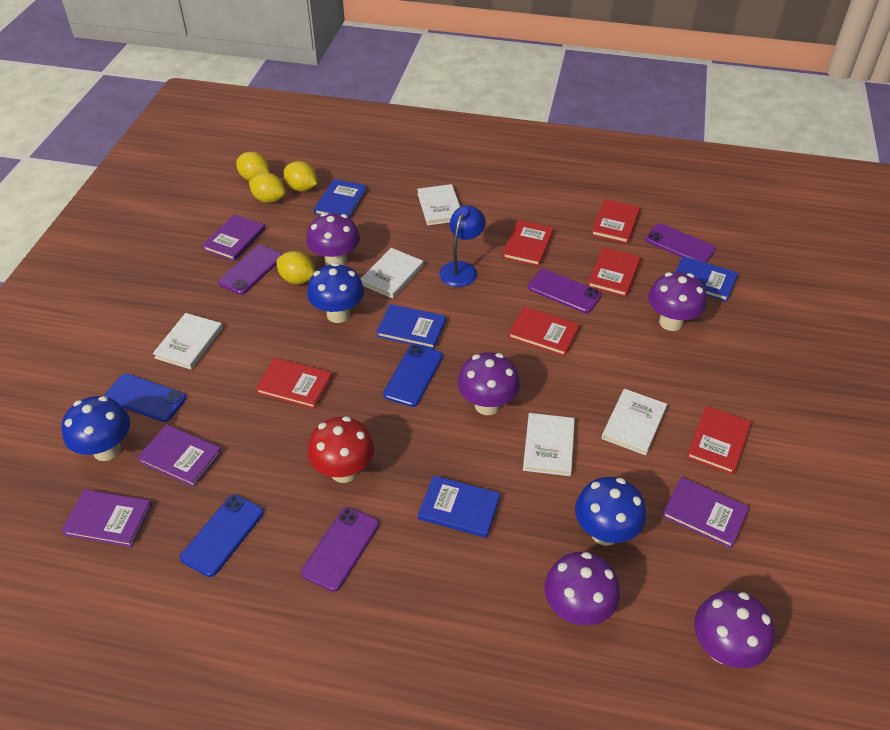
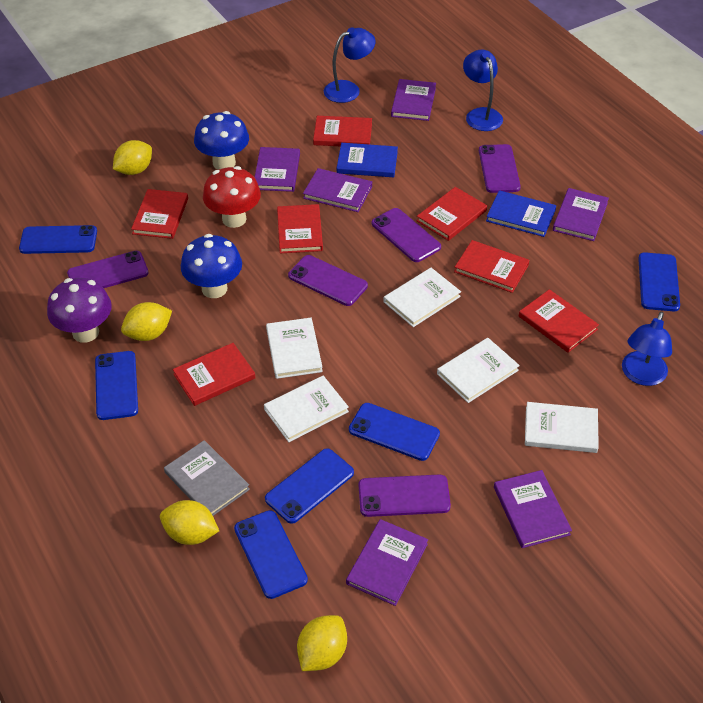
blue book: [314,179,367,218] [376,304,446,349] [418,475,500,538] [675,256,738,302] = 4 -> [337,143,398,177] [486,190,556,237] = 2
blue lamp: [439,205,486,287] = 1 -> [324,27,375,103] [463,50,503,131] [622,312,672,386] = 3
blue mushroom: [61,396,130,461] [307,263,364,323] [575,477,646,546] = 3 -> [181,234,242,298] [194,111,249,170] = 2
blue phone: [104,373,186,422] [180,494,264,577] [383,344,443,407] = 3 -> [19,225,97,254] [95,351,138,420] [234,510,308,599] [265,448,354,524] [349,403,440,461] [638,252,680,311] = 6
grey book: none = 0 -> [164,440,250,516] = 1
purple book: [61,489,152,547] [137,424,222,487] [202,214,265,261] [662,477,749,548] = 4 -> [254,147,300,192] [303,168,372,212] [346,519,428,606] [391,79,436,121] [494,470,572,548] [553,188,609,241] = 6
purple mushroom: [306,213,360,266] [458,352,520,415] [544,552,620,626] [648,272,707,331] [694,590,775,668] = 5 -> [47,278,112,343] = 1
purple phone: [218,245,282,295] [301,507,379,592] [528,269,602,313] [645,223,716,263] = 4 -> [67,251,149,288] [288,255,368,306] [359,474,451,517] [371,208,441,262] [479,144,521,193] = 5
red book: [255,358,332,409] [502,220,554,266] [508,307,580,357] [588,247,641,297] [591,199,640,244] [687,406,751,475] = 6 -> [131,189,188,239] [173,343,255,406] [277,204,323,254] [313,116,372,146] [417,187,487,241] [454,240,530,293] [519,289,599,353] = 7

